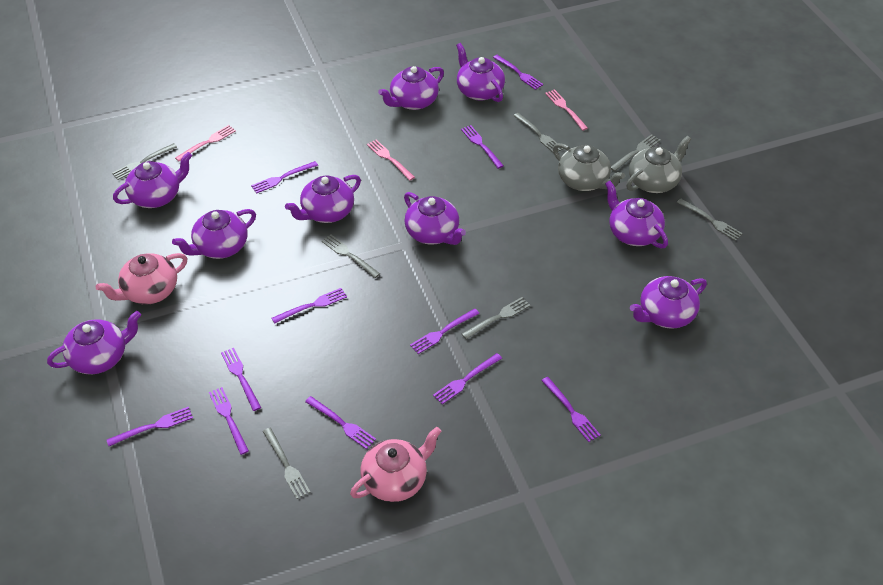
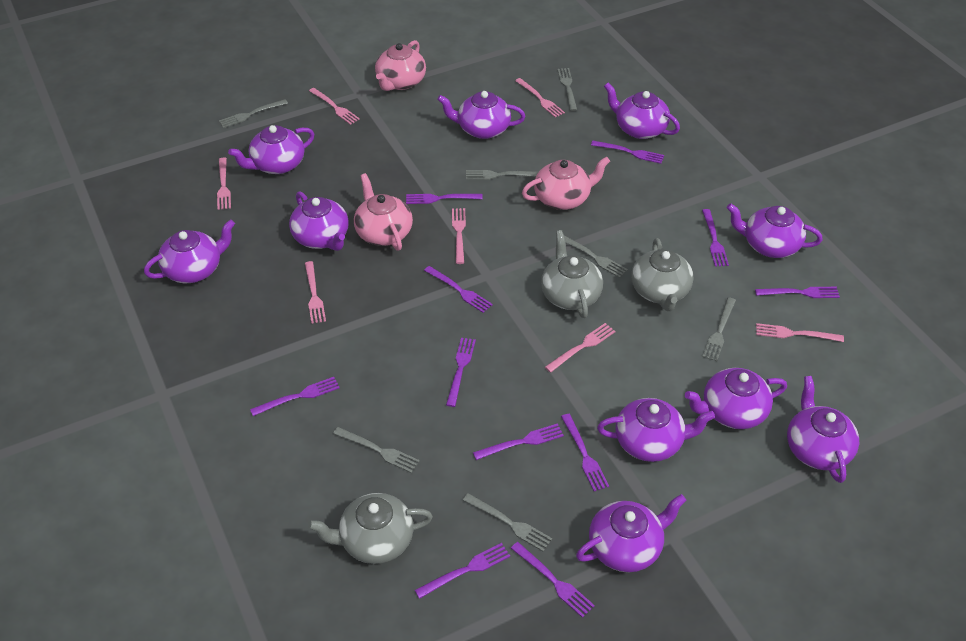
grey teapot: [553,143,625,191] [626,136,691,193] = 2 -> [308,493,433,564] [541,230,603,318] [631,238,693,311] = 3
pink fork: [175,125,236,161] [367,140,415,181] [545,89,588,131] = 3 -> [217,157,231,210] [305,261,326,324] [309,88,360,125] [452,208,466,264] [515,78,565,118] [545,323,616,373] [756,323,844,342] = 7
pink teapot: [96,253,188,305] [350,427,442,502] = 2 -> [354,173,413,251] [375,40,426,91] [522,157,610,210] = 3
purple teapot: [47,311,141,374] [113,152,192,208] [172,209,256,259] [285,175,361,223] [378,66,444,110] [404,192,466,245] [456,43,505,102] [605,181,668,248] [630,276,707,329] = 9 -> [144,219,235,283] [228,125,314,174] [289,191,349,251] [437,91,525,139] [576,494,686,572] [597,398,715,462] [604,83,680,139] [685,368,787,429] [727,203,823,258] [787,376,859,483] = 10

